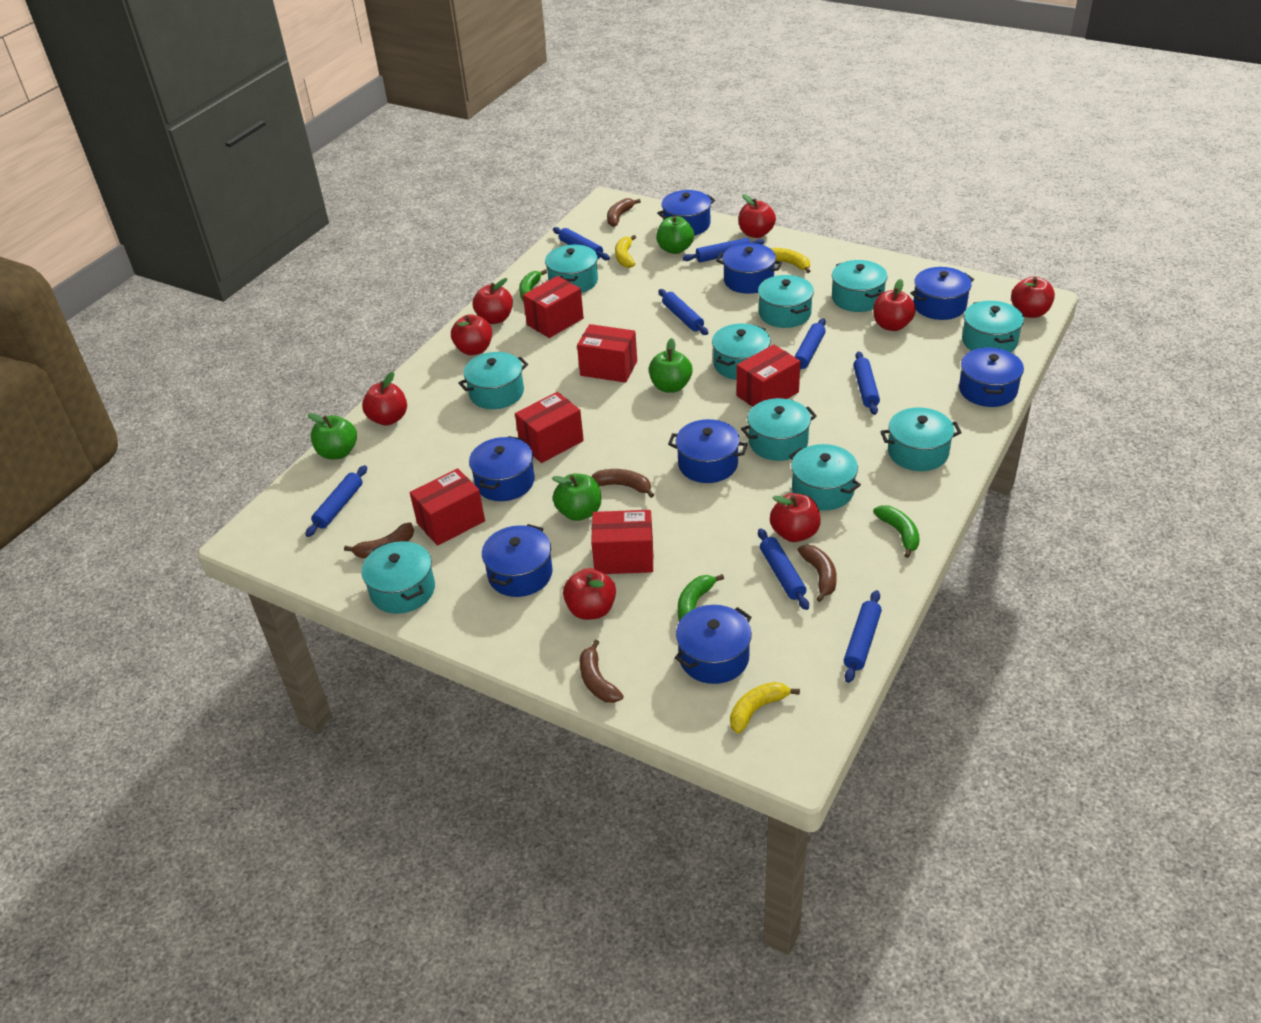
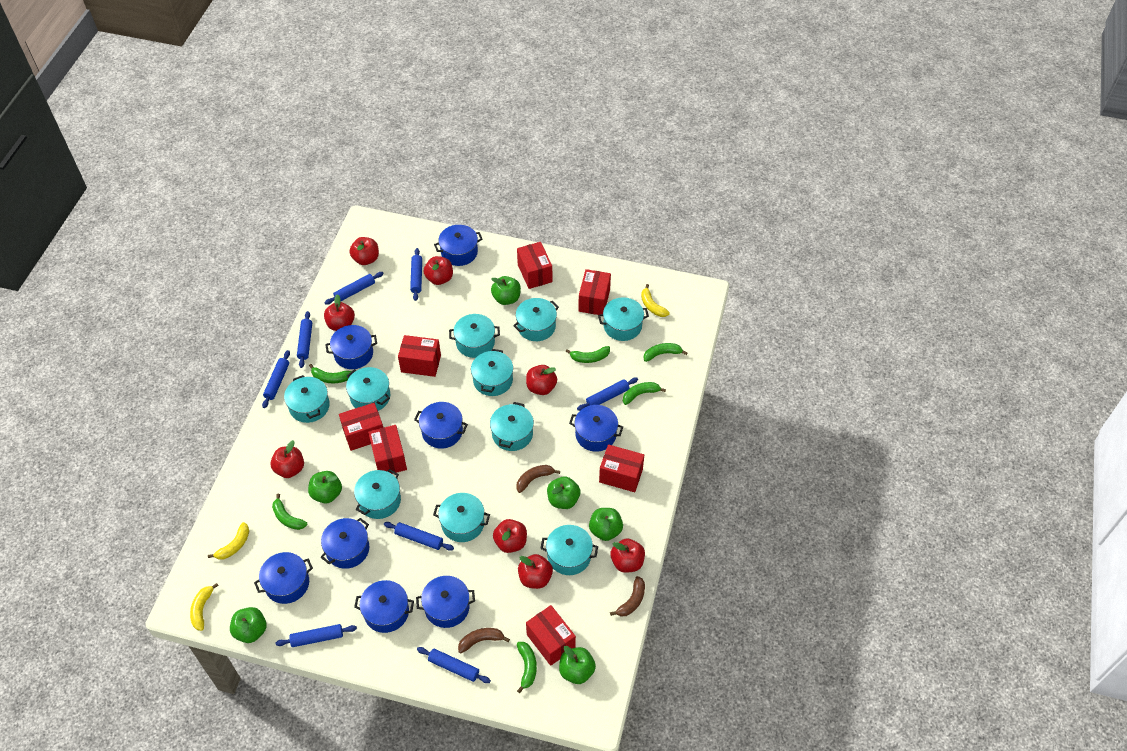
brown banana: [344,522,414,558] [580,640,624,703] [591,469,654,498] [607,198,641,227] [798,545,837,602] = 5 -> [458,628,510,653] [516,465,560,493] [610,576,645,617] = 3
green apple: [308,413,357,459] [552,474,601,521] [649,338,692,393] [656,216,694,254] = 4 -> [230,607,267,643] [308,471,342,503] [491,276,521,305] [547,476,580,509] [559,646,596,684] [589,508,623,541] = 6
green banana: [519,270,547,302] [678,574,724,621] [873,505,920,558] = 3 -> [272,494,307,530] [309,364,352,383] [517,642,537,693] [565,346,610,363] [623,382,666,405] [643,343,688,362] = 6
red box: [410,468,485,546] [515,392,584,463] [523,276,584,338] [577,324,637,383] [591,510,653,574] [736,344,800,407] = 6 -> [339,403,383,451] [368,425,407,474] [398,335,441,377] [517,242,553,289] [526,605,576,666] [578,269,611,315] [599,444,644,492] = 7

